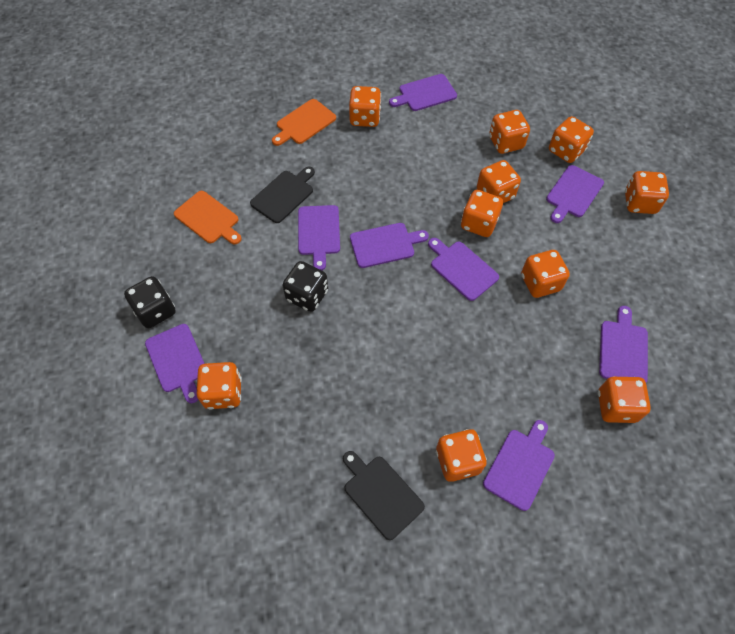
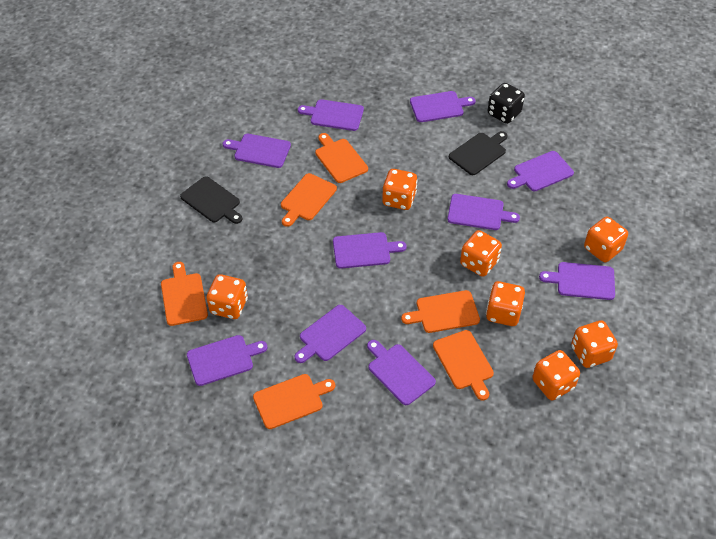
black dice: [124,276,176,328] [282,261,328,312] = 2 -> [488,83,525,124] = 1
orange cutting board: [174,191,242,244] [272,99,336,146] = 2 -> [161,262,208,326] [253,374,335,429] [281,173,337,227] [315,133,368,183] [401,290,480,333] [433,330,494,401] = 6
orange dice: [197,362,242,410] [349,86,381,127] [436,429,487,482] [461,190,503,237] [477,160,521,203] [489,110,530,154] [521,250,570,298] [549,116,594,163] [598,376,651,423] [625,171,669,214] = 10 -> [207,274,248,319] [382,169,418,210] [460,230,502,277] [486,281,525,326] [532,350,580,401] [571,321,618,368] [584,217,628,262] = 7
purple cutting board: [145,324,205,403] [298,205,340,270] [350,223,429,268] [389,74,457,111] [428,238,499,301] [483,420,555,511] [546,165,604,223] [599,306,648,382] = 8 -> [187,335,268,386] [223,134,291,168] [295,305,366,363] [298,99,364,131] [333,232,407,269] [367,340,436,405] [410,91,476,122] [447,194,520,230] [507,151,574,191] [539,262,615,300] = 10

